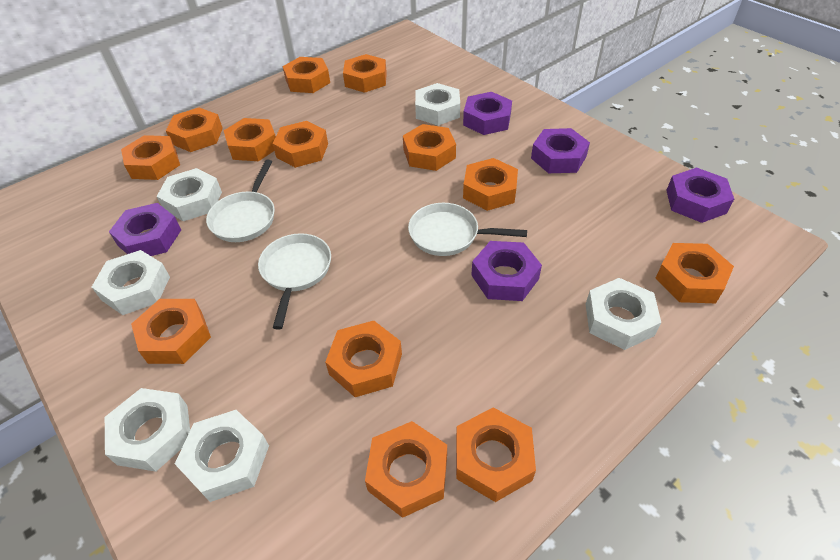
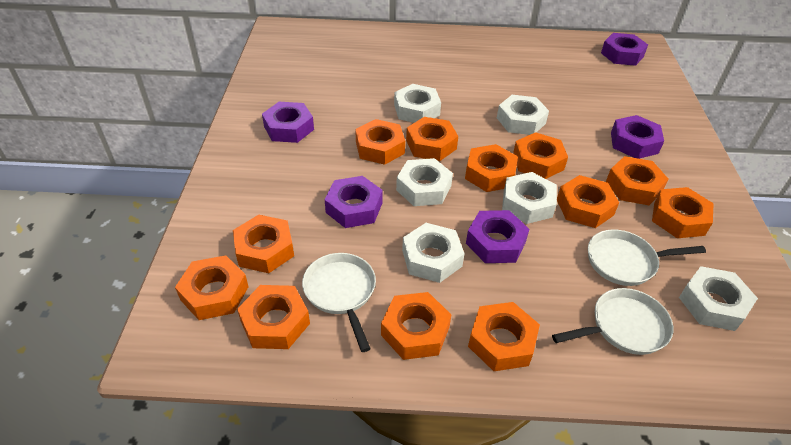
orange nut: [121,135,180,180] [131,299,211,364] [166,108,223,152] [224,118,276,161] [272,121,328,168] [283,57,330,93] [325,321,402,397] [343,54,387,93] [365,421,447,518] [403,124,456,171] [456,408,536,502] [463,158,518,211] [655,243,734,303] = 13 -> [175,255,249,320] [233,215,294,273] [237,285,310,349] [355,119,405,165] [381,292,451,360] [406,117,458,161] [465,144,518,192] [468,302,540,371] [513,132,568,179] [557,175,619,228] [606,156,668,205] [652,187,714,238] = 12

